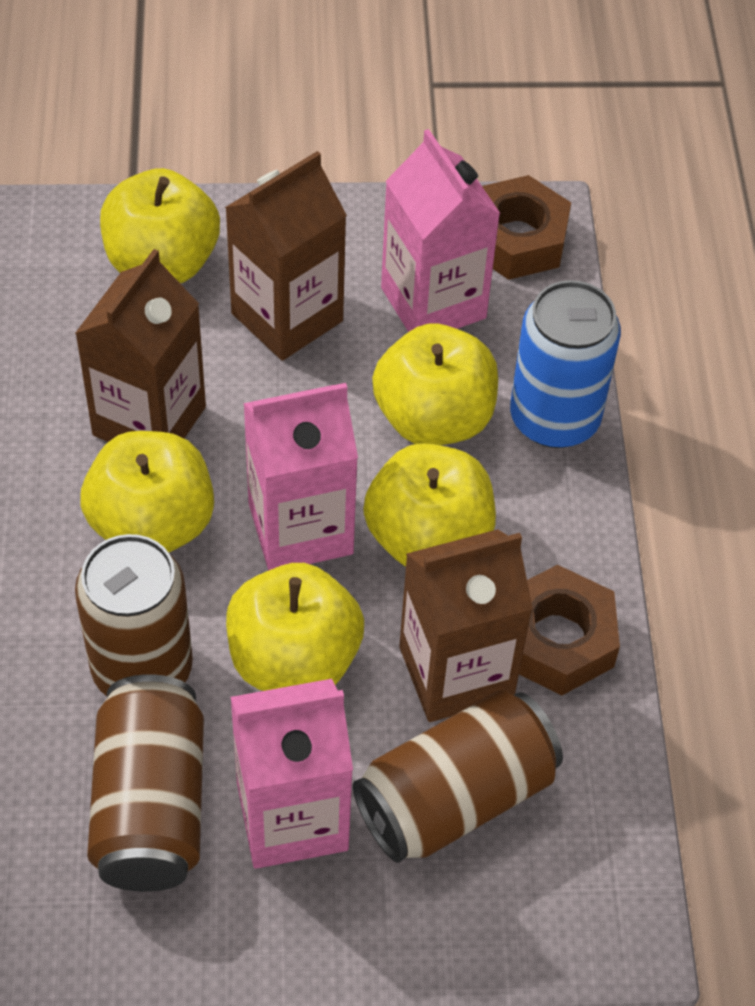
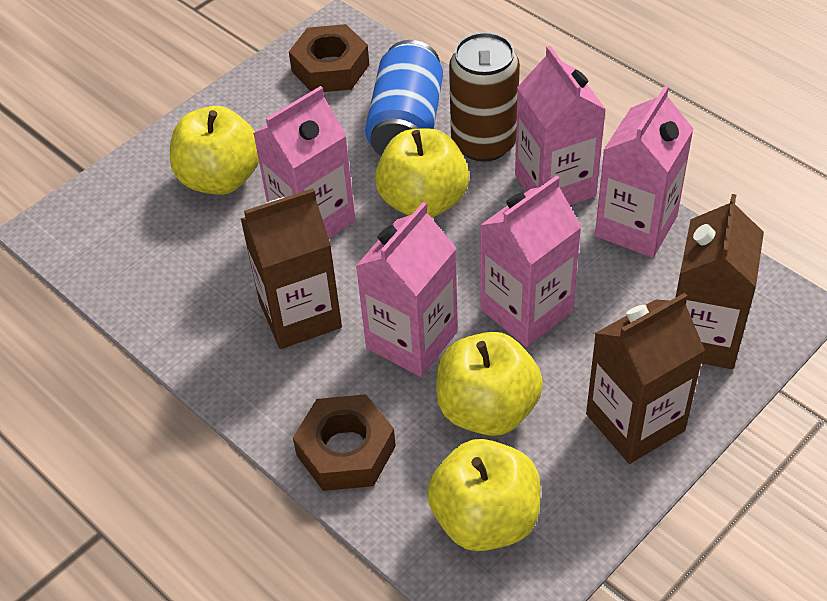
brown can: [75,534,193,696] [87,674,204,892] [353,690,563,863] = 3 -> [449,32,520,162] = 1
pink carton: [230,679,353,869] [243,383,358,571] [381,129,501,332] = 3 -> [253,86,356,238] [356,202,458,377] [480,175,582,347] [515,46,606,205] [595,86,693,258] = 5
yellow apple: [81,431,214,553] [100,168,220,283] [226,563,364,691] [364,443,496,567] [372,324,498,445] = 5 -> [170,106,259,195] [375,128,469,218] [427,439,540,551] [436,332,543,436] = 4

